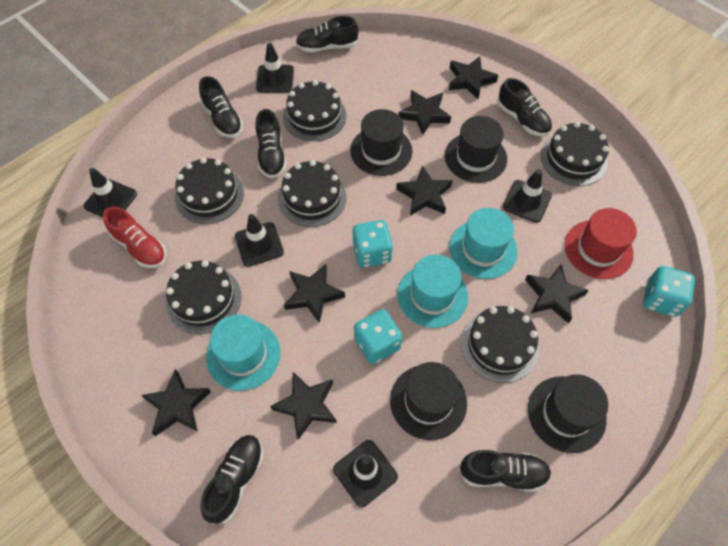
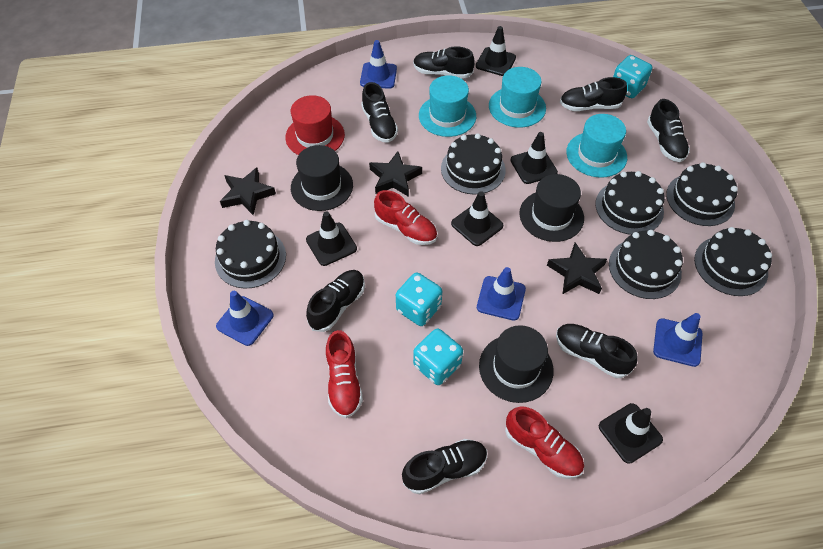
black hat: [350,109,413,176] [390,362,467,440] [445,116,507,183] [528,374,608,453] = 4 -> [291,145,353,211] [479,325,554,403] [519,174,584,242] = 3
black shoe: [199,76,243,138] [201,435,263,524] [255,109,287,178] [296,16,358,53] [459,450,552,492] [497,78,552,137] = 6 -> [306,270,365,332] [361,82,398,143] [402,439,487,494] [413,46,475,78] [556,324,638,378] [560,77,627,111] [647,99,690,162] = 7
black star: [141,369,211,436] [270,372,337,440] [284,264,345,323] [396,165,453,216] [398,90,451,135] [449,56,498,99] [525,265,589,324] = 7 -> [220,167,276,215] [369,151,422,197] [547,242,607,295] = 3
blue traffic cone: none = 0 -> [216,291,274,346] [360,40,397,89] [477,267,526,321] [653,313,703,367] = 4
red shoe: [103,207,167,268] = 1 -> [326,330,363,418] [374,190,437,245] [505,406,584,479] = 3

